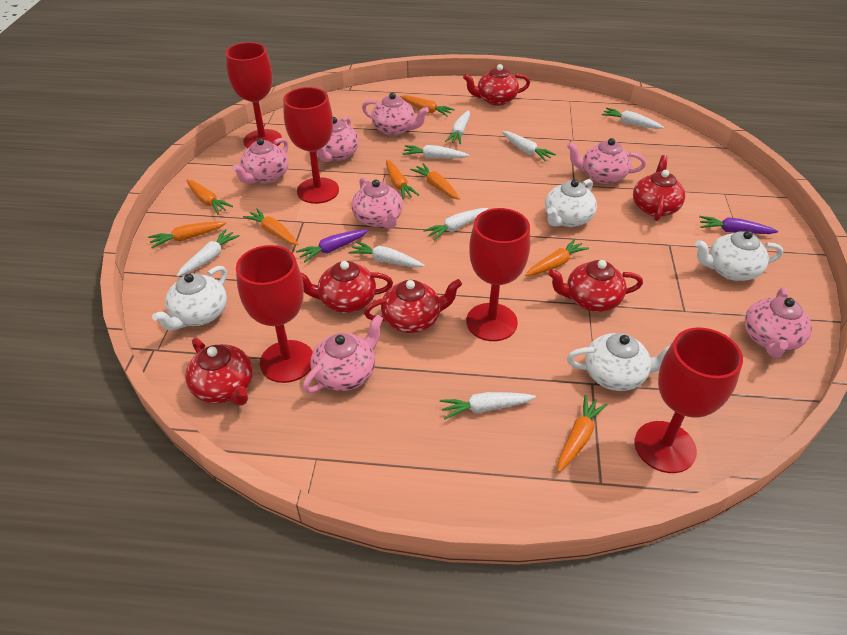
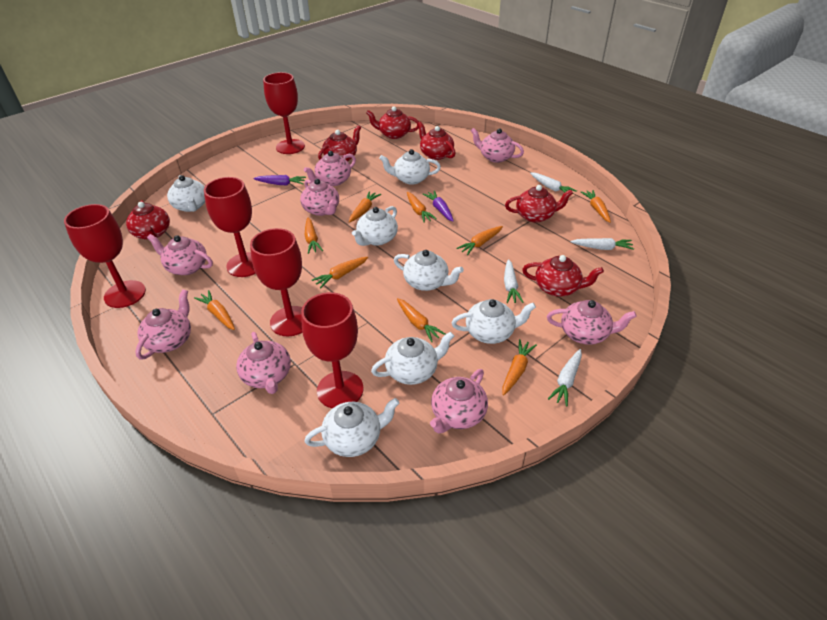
orange carrot: [148,222,226,248] [186,179,233,215] [243,208,299,245] [386,160,419,200] [400,95,455,117] [410,163,460,200] [525,239,589,276] [558,395,608,472] = 8 -> [194,290,235,330] [305,218,323,254] [312,257,368,288] [349,191,381,223] [397,298,445,342] [407,192,437,223] [456,226,503,255] [502,339,537,395] [581,190,611,223] = 9
pink teapot: [232,138,289,184] [303,314,384,393] [316,116,359,162] [352,177,403,229] [362,93,429,136] [567,138,646,184] [745,287,812,358] = 7 -> [135,289,191,360] [147,234,213,275] [236,332,291,394] [300,179,339,216] [304,151,356,186] [430,369,488,434] [471,128,524,163] [547,300,637,345] = 8
white carrot: [177,229,240,277] [348,241,425,268] [403,145,469,158] [423,208,488,241] [440,392,536,419] [445,110,470,144] [502,131,556,161] [602,108,664,129] = 8 -> [504,259,524,303] [530,173,577,197] [548,349,582,406] [571,238,634,250] = 4
white teapot: [152,266,227,330] [545,179,597,227] [567,333,670,391] [695,231,783,281] = 4 -> [167,175,205,212] [305,398,399,457] [352,206,398,246] [371,332,454,385] [379,149,441,185] [394,250,464,291] [452,299,536,344] = 7

